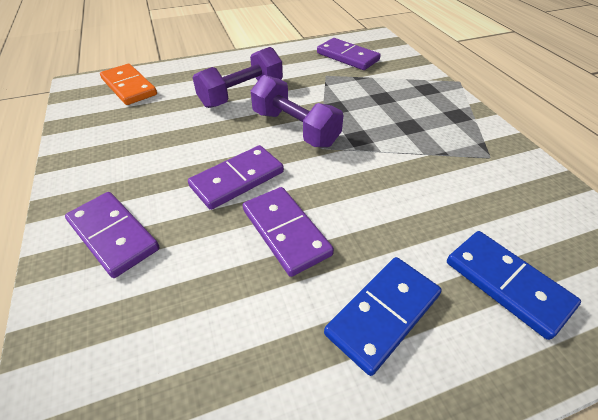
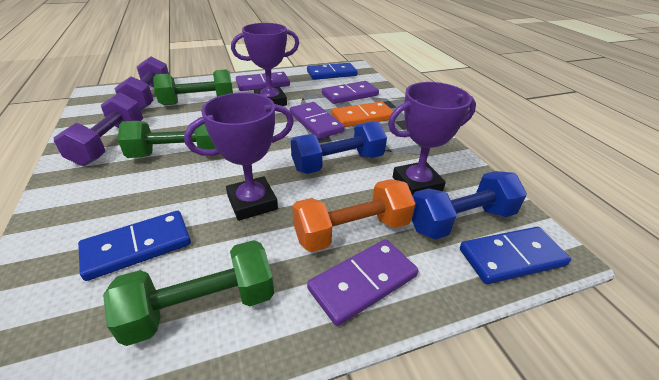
blue domino: [324,257,442,376] [447,231,581,340] = 2 -> [78,211,191,281] [307,63,358,80] [460,227,571,284] = 3
blue dumbbell: none = 0 -> [291,121,387,174] [412,171,527,240] = 2
green dumbbell: none = 0 -> [103,240,274,346] [118,121,215,158] [153,69,233,105] = 3
orange dumbbell: none = 0 -> [292,179,416,252] = 1
purple trophy: none = 0 -> [184,92,294,221] [231,23,299,106] [388,82,476,196] = 3

